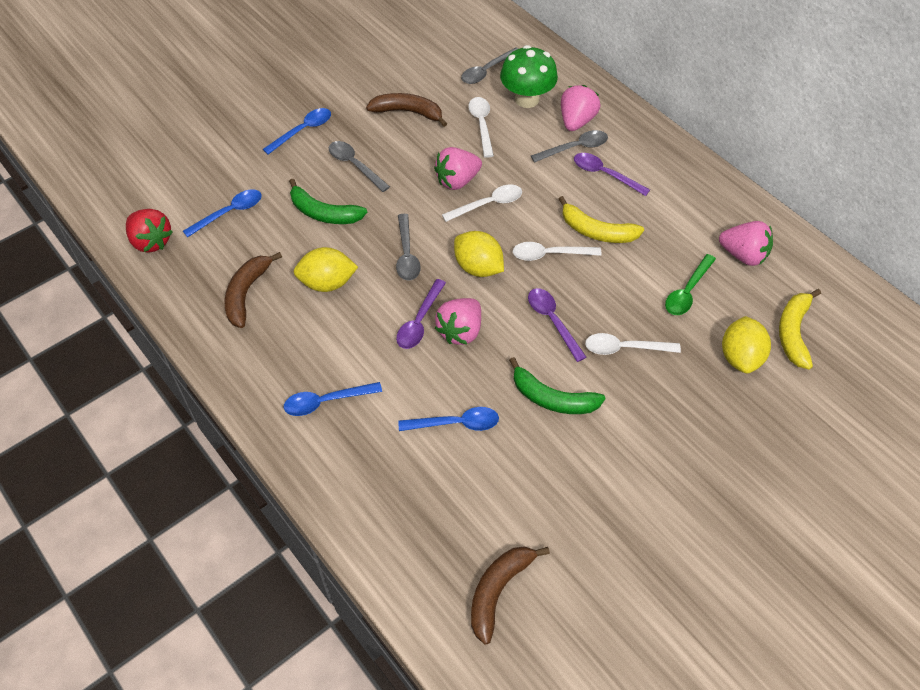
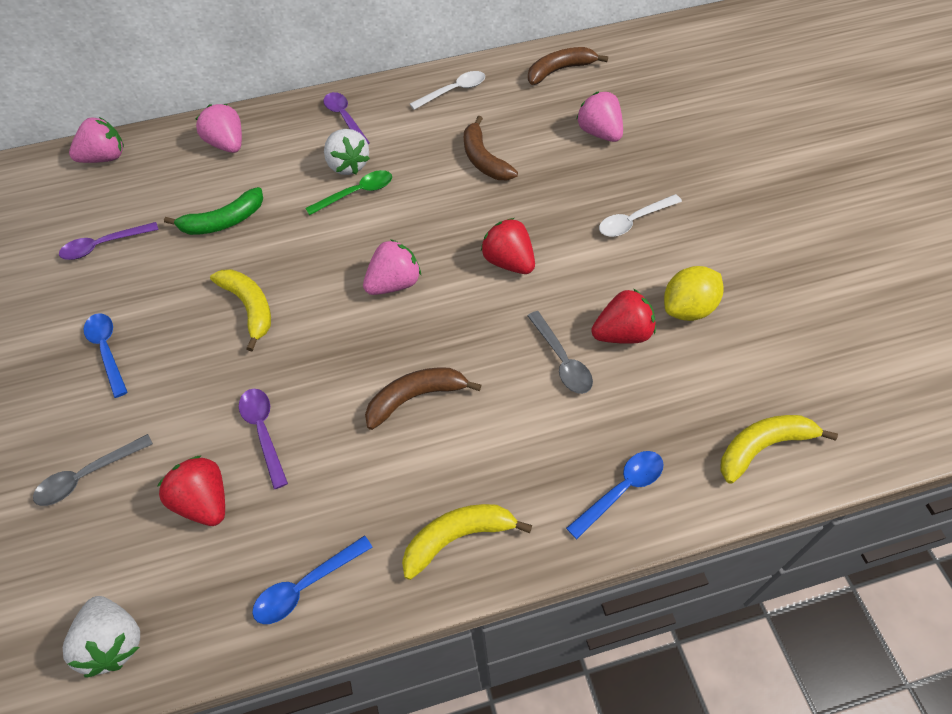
blue spoon: [183,189,262,238] [263,108,331,155] [284,382,382,416] [398,407,499,431] = 4 -> [83,313,127,398] [252,535,372,624] [566,451,664,539] = 3
green banana: [289,179,367,224] [509,357,606,414] = 2 -> [164,187,263,235] = 1
green mushroom: [500,45,558,108] = 1 -> none = 0
grey spoon: [329,141,390,192] [396,214,421,281] [461,48,518,84] [531,130,608,163] = 4 -> [33,434,153,506] [528,311,593,394] = 2
red strawberry: [126,209,173,253] = 1 -> [157,456,225,526] [481,218,535,274] [591,289,656,344] = 3
white spoon: [442,184,522,222] [468,97,494,158] [513,242,602,261] [585,333,681,355] = 4 -> [410,71,485,110] [599,194,682,237] = 2
white strawberry: none = 0 -> [63,596,140,678] [324,129,370,175] = 2
yellow banana: [559,196,644,243] [779,289,821,369] = 2 -> [210,269,271,351] [402,504,532,580] [721,415,838,484] = 3
yellow lemon: [294,247,358,292] [454,231,504,277] [722,316,771,374] = 3 -> [664,266,724,321] = 1

